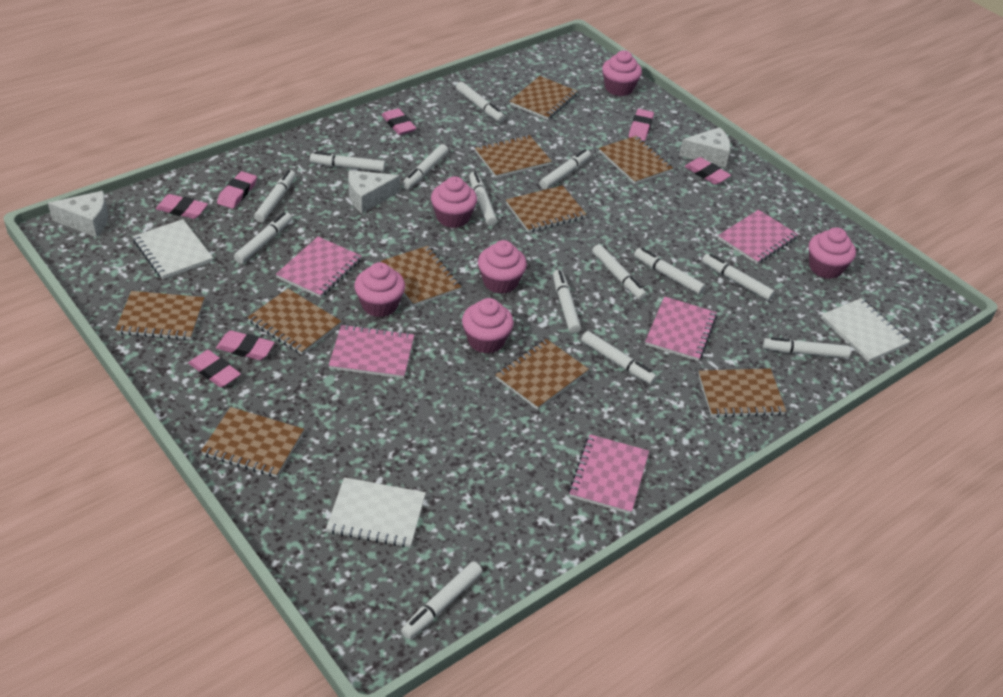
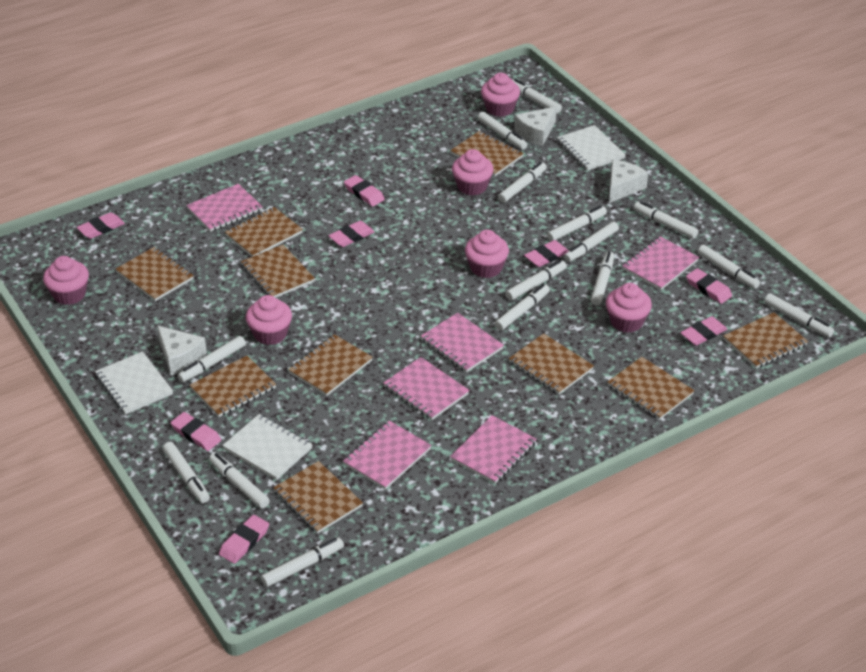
pink eraser: [156,194,208,219] [188,350,241,388] [216,330,275,360] [217,171,257,209] [382,108,416,135] [629,109,654,141] [684,157,731,185] = 7 -> [77,212,125,239] [171,412,221,451] [219,515,269,564] [328,221,375,247] [344,175,385,206] [524,240,569,267] [680,316,727,346] [686,268,732,304] = 8
pink notebook: [276,237,362,298] [329,324,414,379] [569,434,649,514] [645,297,717,361] [718,210,798,264] = 5 -> [186,184,263,232] [343,421,431,490] [383,357,470,420] [421,313,504,372] [450,415,536,484] [622,236,699,290] = 6
white marker: [234,212,292,264] [254,170,296,222] [310,152,385,172] [401,561,482,639] [402,144,448,189] [456,82,505,122] [469,172,497,226] [540,149,591,189] [553,270,581,334] [581,331,657,384] [592,244,647,300] [634,248,705,295] [702,254,775,301] [763,337,851,358] = 14 -> [163,442,210,503] [178,336,246,383] [209,453,270,508] [261,537,344,587] [478,112,527,150] [495,284,550,331] [498,162,547,203] [505,260,567,301] [513,79,562,114] [547,205,607,241] [564,222,619,262] [591,251,614,306] [634,201,699,239] [698,245,760,289] [764,293,834,337] = 15

